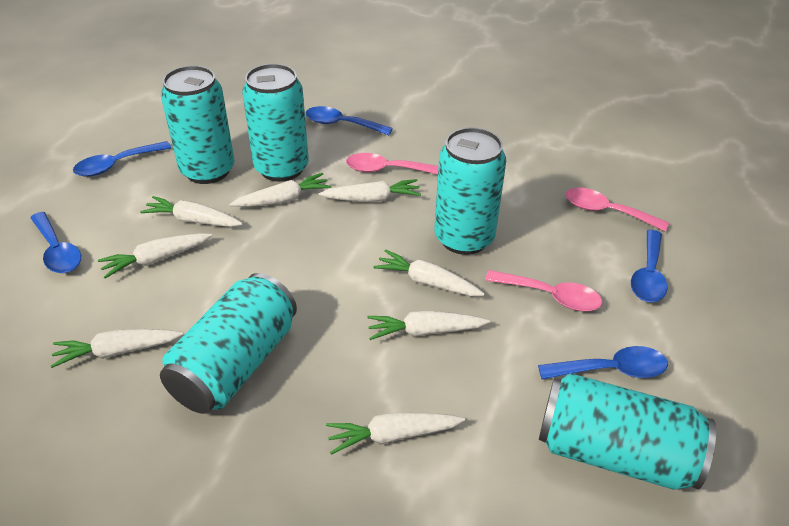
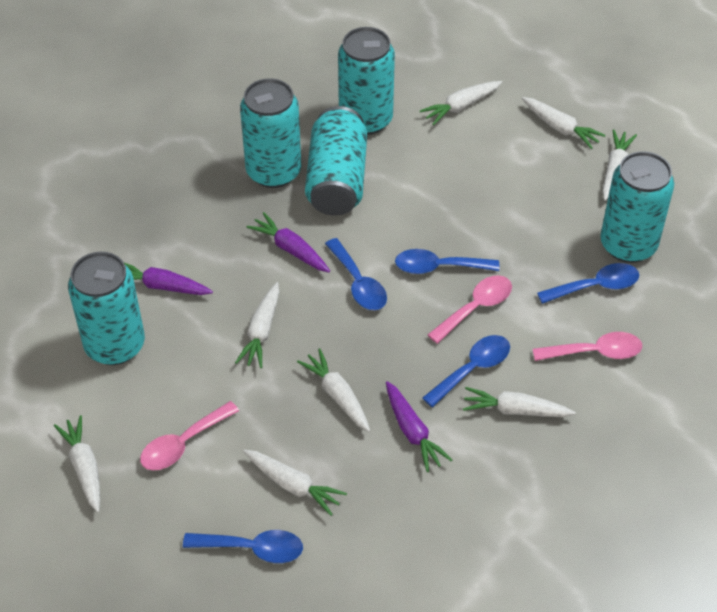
purple carrot: none = 0 -> [124,263,213,295] [246,212,330,272] [386,381,452,472] = 3

